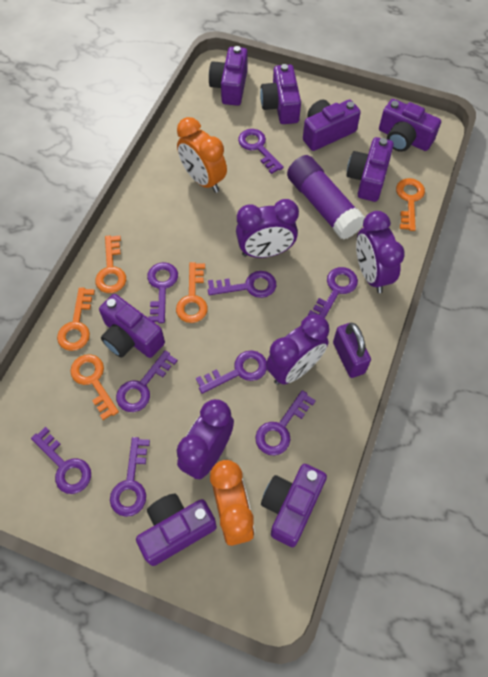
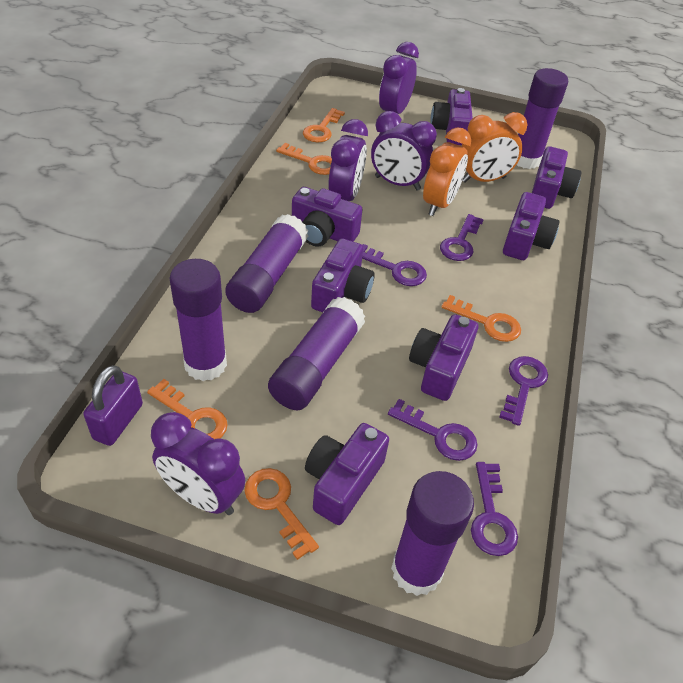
purple camera: [99,294,165,358] [136,494,217,566] [209,46,248,106] [260,64,301,124] [261,464,327,547] [303,99,361,151] [346,137,394,202] [379,99,441,152] = 8 -> [292,187,362,246] [305,423,389,525] [311,238,375,312] [409,314,478,401] [430,88,473,145] [503,192,560,260] [532,146,581,209] = 7
purple glue stick: [287,155,365,240] = 1 -> [169,259,227,381] [225,214,308,313] [268,297,365,410] [391,471,474,596] [517,68,568,169] = 5
purple key: [31,427,91,494] [110,437,150,517] [116,350,178,412] [147,262,178,323] [196,350,267,394] [208,271,276,298] [238,129,284,174] [255,390,316,455] [308,267,358,318] = 9 -> [362,244,427,286] [388,399,477,461] [440,214,484,261] [471,462,518,556] [499,356,548,426] = 5

